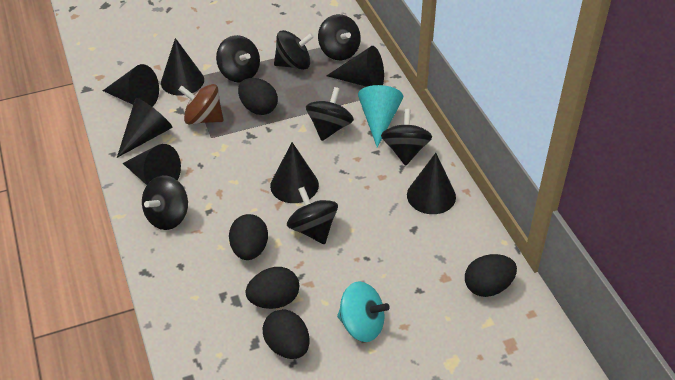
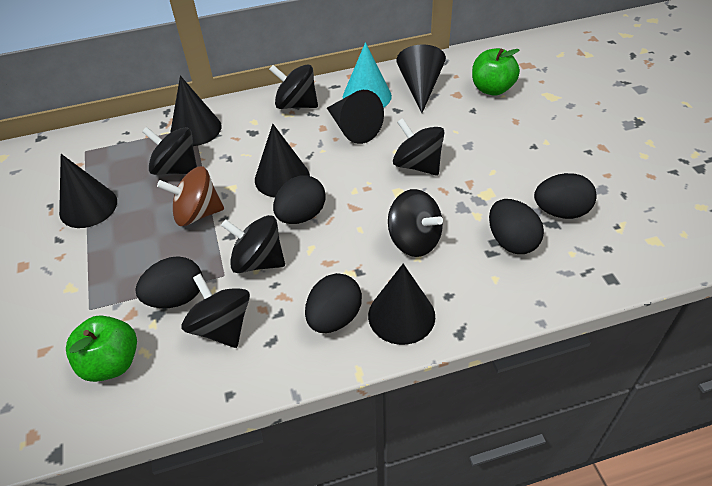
black cone: [103,64,159,107] [117,98,172,158] [123,144,181,185] [161,38,204,96] [270,142,319,203] [327,46,384,87] [407,153,456,214] = 7 -> [59,154,117,228] [171,76,222,146] [255,124,310,198] [327,90,384,144] [368,264,435,345] [396,45,446,113] = 6
black spinning top: [142,175,188,230] [216,35,260,82] [274,30,314,70] [287,187,338,244] [306,87,354,141] [318,14,361,60] [381,109,432,166] = 7 -> [142,127,197,175] [182,273,250,348] [221,215,285,273] [269,64,318,109] [388,189,443,257] [393,118,445,176] = 6
green apple: none = 0 -> [66,315,137,382] [472,48,520,96] = 2
turquoise spinning top: [337,281,390,342] = 1 -> none = 0

